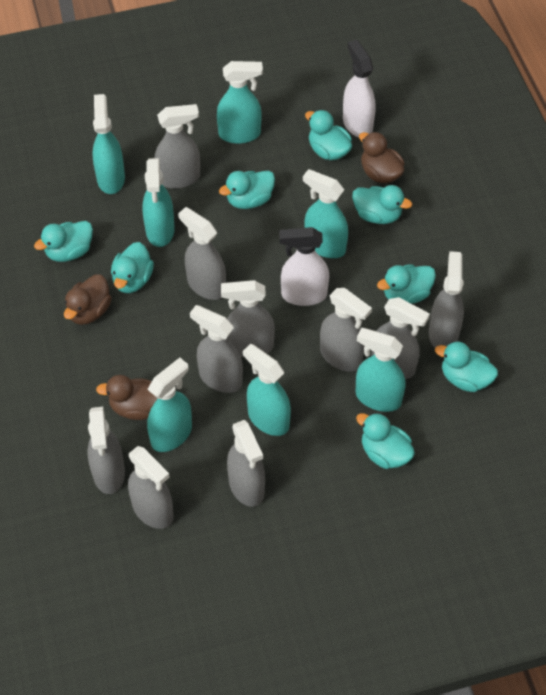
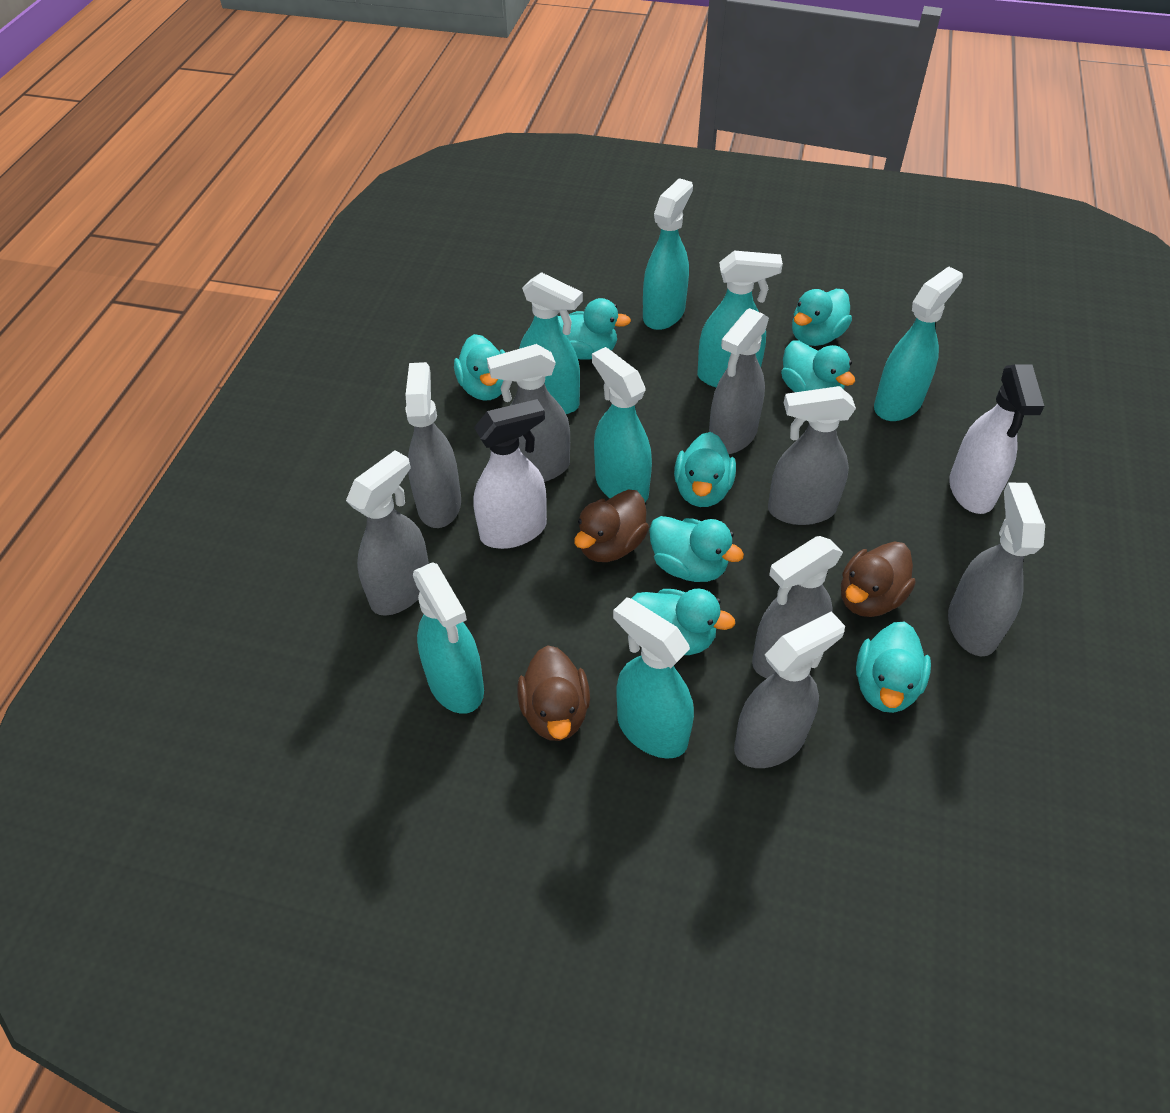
grey spray bottle: [88,407,125,494] [128,446,174,529] [155,104,200,189] [178,207,226,300] [190,305,243,393] [221,280,275,358] [227,420,265,507] [320,288,372,372] [371,297,430,379] [429,251,464,348] = 10 -> [346,450,429,616] [405,362,461,528] [487,344,570,482] [709,308,769,454] [734,611,845,768] [752,536,843,678] [768,386,856,525] [948,482,1045,657] = 8

